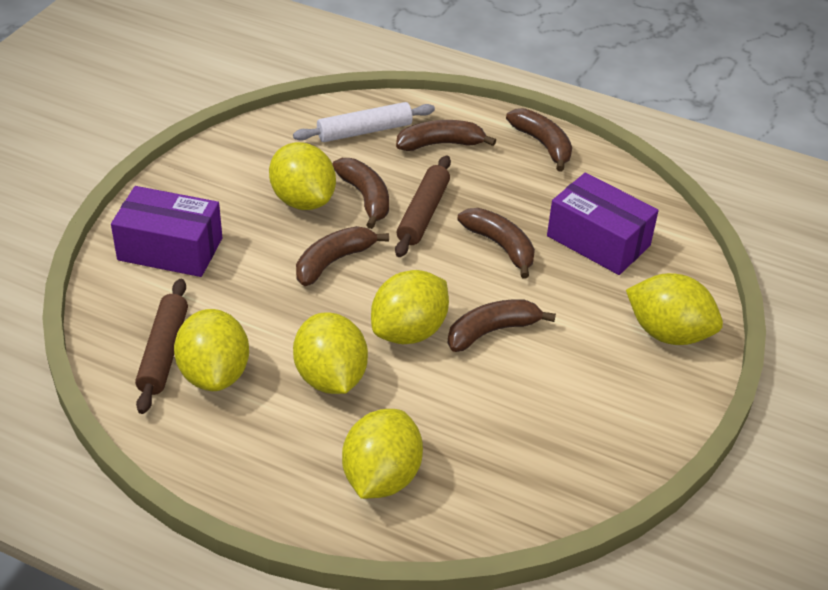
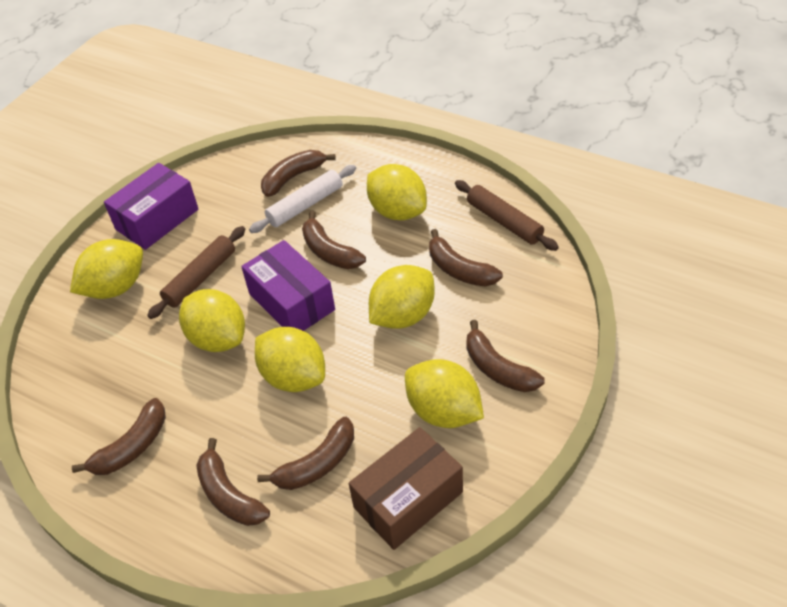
brown banana: [296,226,389,286] [332,158,389,229] [396,120,496,151] [448,299,556,352] [457,208,535,279] [506,108,572,172] = 6 -> [72,398,166,475] [196,438,270,526] [257,417,354,490] [261,150,336,197] [302,211,366,269] [429,229,503,287] [466,320,545,392] = 7
brown box: none = 0 -> [349,427,463,550] = 1

